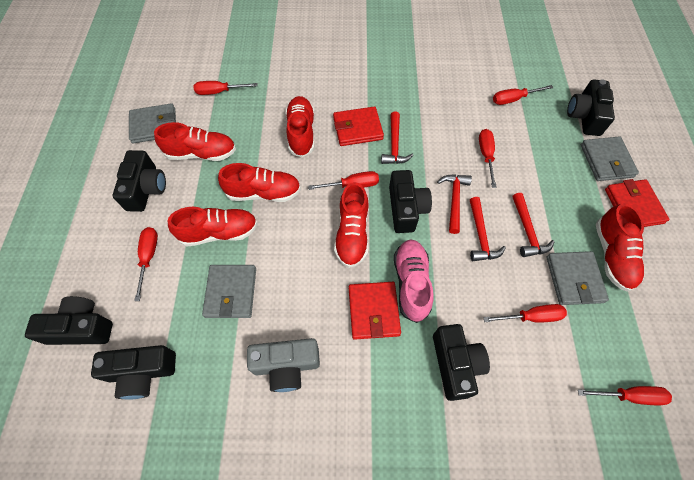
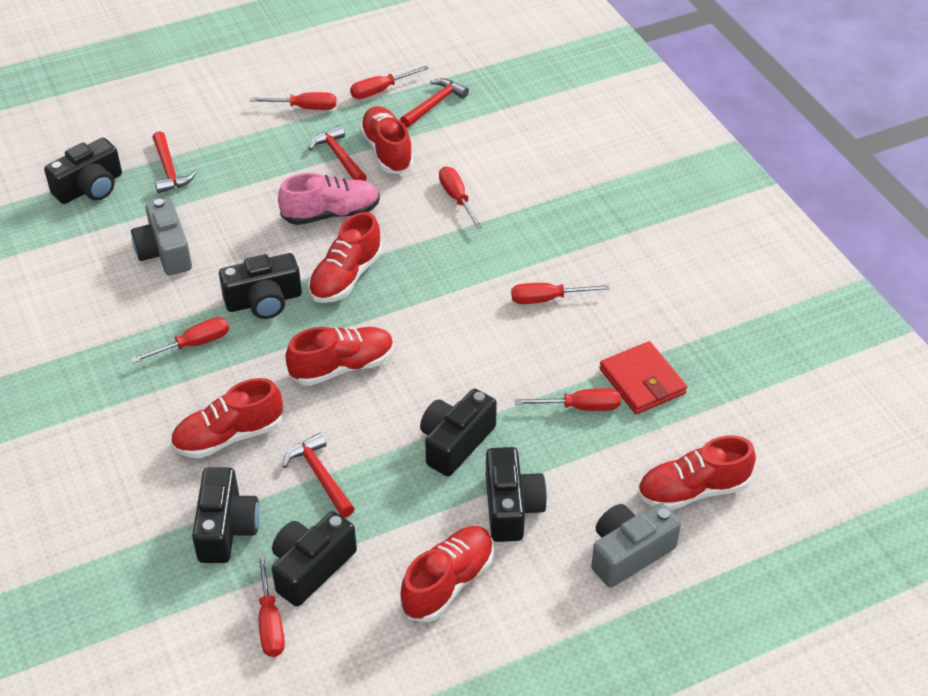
grey camera: [247,338,320,392] = 1 -> [131,198,192,275] [591,503,681,588] = 2
grey wallet: [129,103,176,144] [202,265,256,318] [546,251,609,305] [581,136,639,181] = 4 -> none = 0
red wallet: [333,106,384,146] [349,282,401,340] [605,179,669,227] = 3 -> [599,341,687,414] = 1

